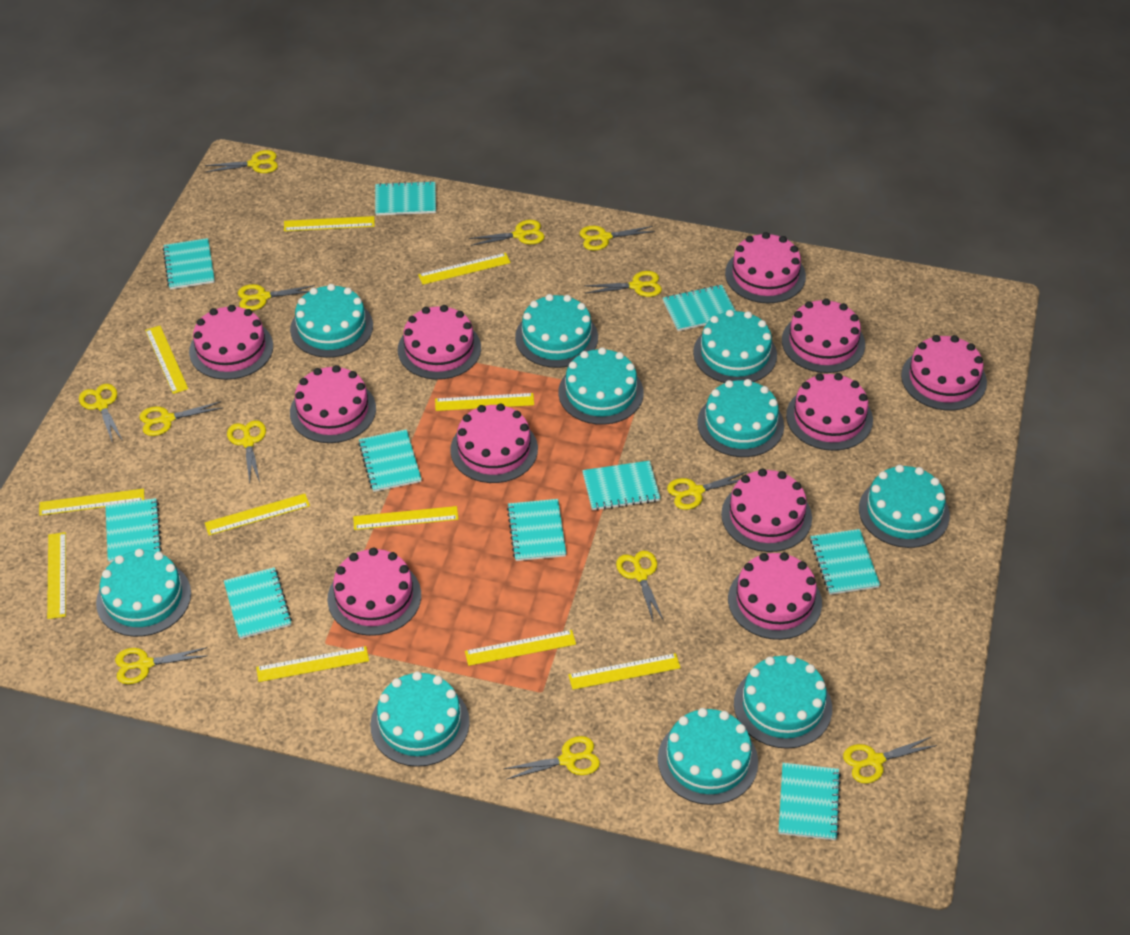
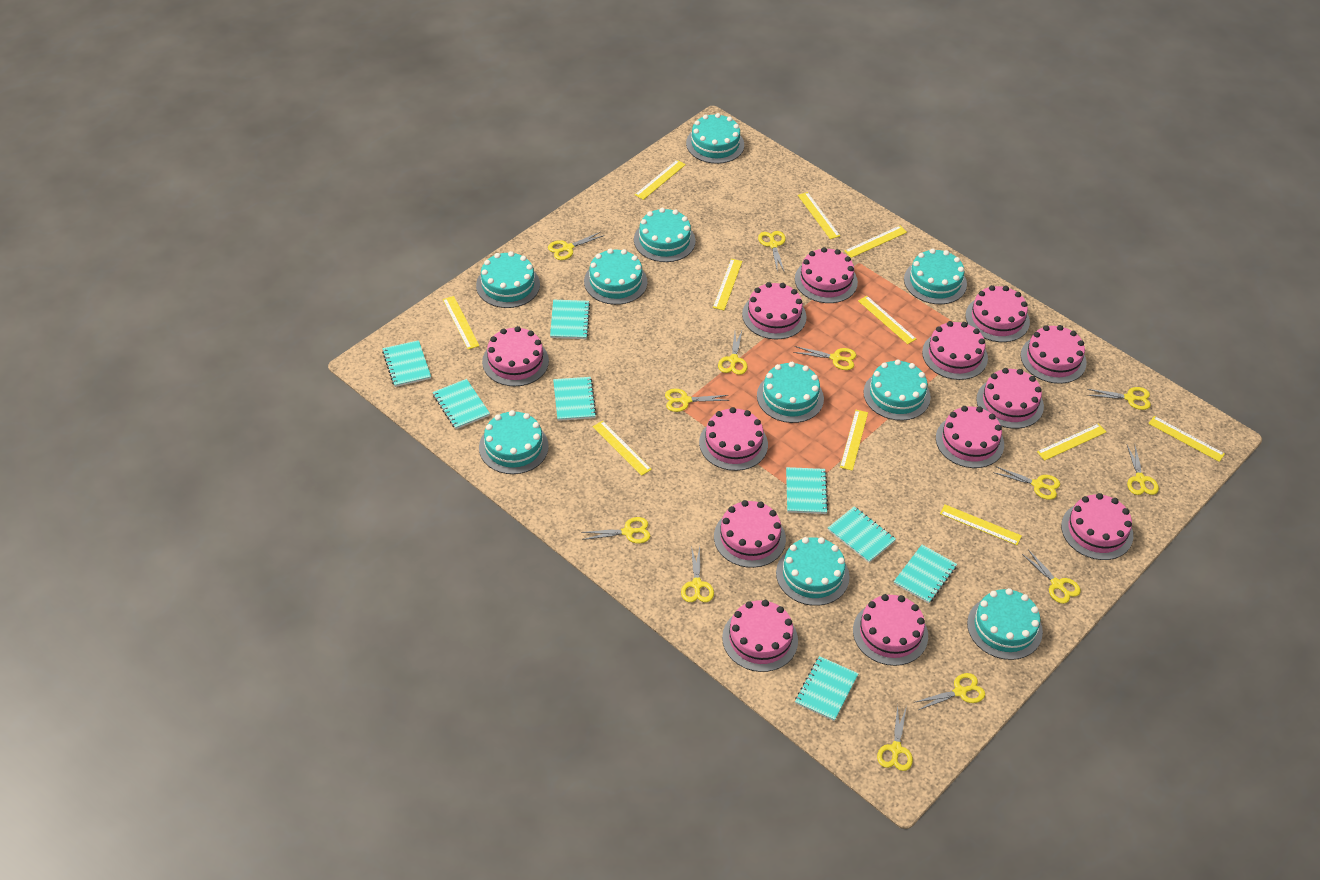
pink cake: [189,305,273,380] [290,365,376,443] [327,547,421,636] [398,305,481,380] [450,403,538,483] [721,469,812,552] [725,232,806,303] [728,552,822,640] [782,298,865,373] [786,373,873,451] [901,335,987,411] = 11 -> [482,326,549,386] [699,407,768,471] [714,500,786,568] [722,600,798,672] [742,282,807,339] [795,247,858,303] [853,594,928,666] [922,321,988,380] [936,406,1004,468] [965,285,1030,342] [976,368,1044,429] [1021,325,1087,384] [1061,493,1133,560] = 13
turquoise notebook: [105,498,162,563] [163,238,215,290] [224,567,292,639] [358,429,422,492] [375,181,436,216] [507,499,566,561] [582,461,660,511] [663,285,736,331] [779,763,841,840] [810,529,880,595] = 10 -> [382,340,431,387] [433,379,490,429] [550,300,590,339] [553,377,597,421] [786,467,828,514] [795,656,859,721] [828,506,896,563] [894,545,957,604] = 8

